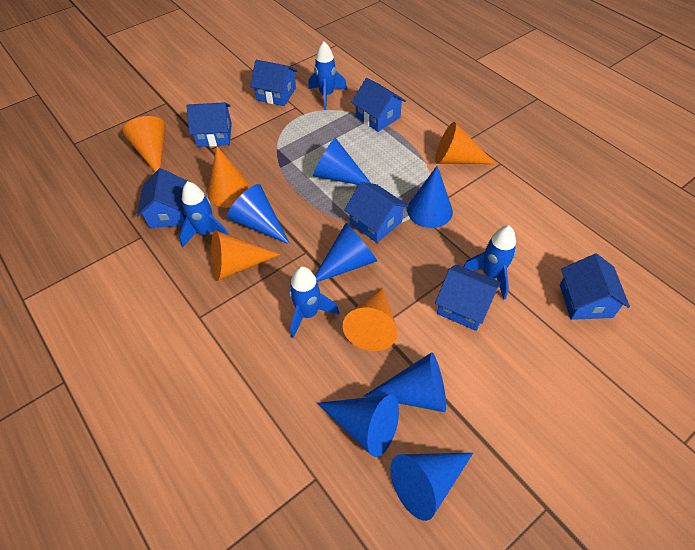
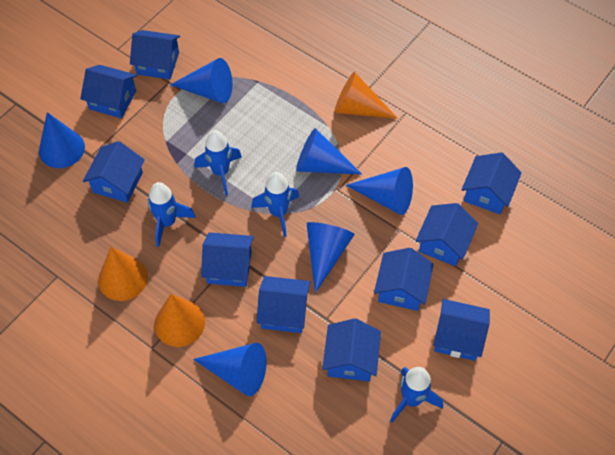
blue cone: [227,184,290,244] [313,138,371,185] [315,223,377,282] [317,395,399,457] [363,353,446,412] [390,453,473,521] [407,166,453,228] = 7 -> [39,112,85,168] [170,58,232,103] [193,343,266,396] [296,128,362,175] [306,222,355,293] [346,167,413,215] = 6
blue house: [137,168,187,228] [187,102,232,147] [250,60,298,106] [344,182,409,243] [351,78,406,132] [435,264,501,331] [560,254,630,320] = 7 -> [80,65,137,118] [83,141,145,203] [130,30,180,79] [201,232,254,287] [256,276,310,333] [322,318,381,382] [374,248,434,311] [416,203,478,266] [433,299,490,361] [462,152,522,214] = 10
orange cone: [123,116,166,172] [208,147,251,208] [211,230,281,281] [343,287,398,351] [435,122,496,164] = 5 -> [98,247,148,301] [154,294,205,347] [334,72,398,119] = 3

